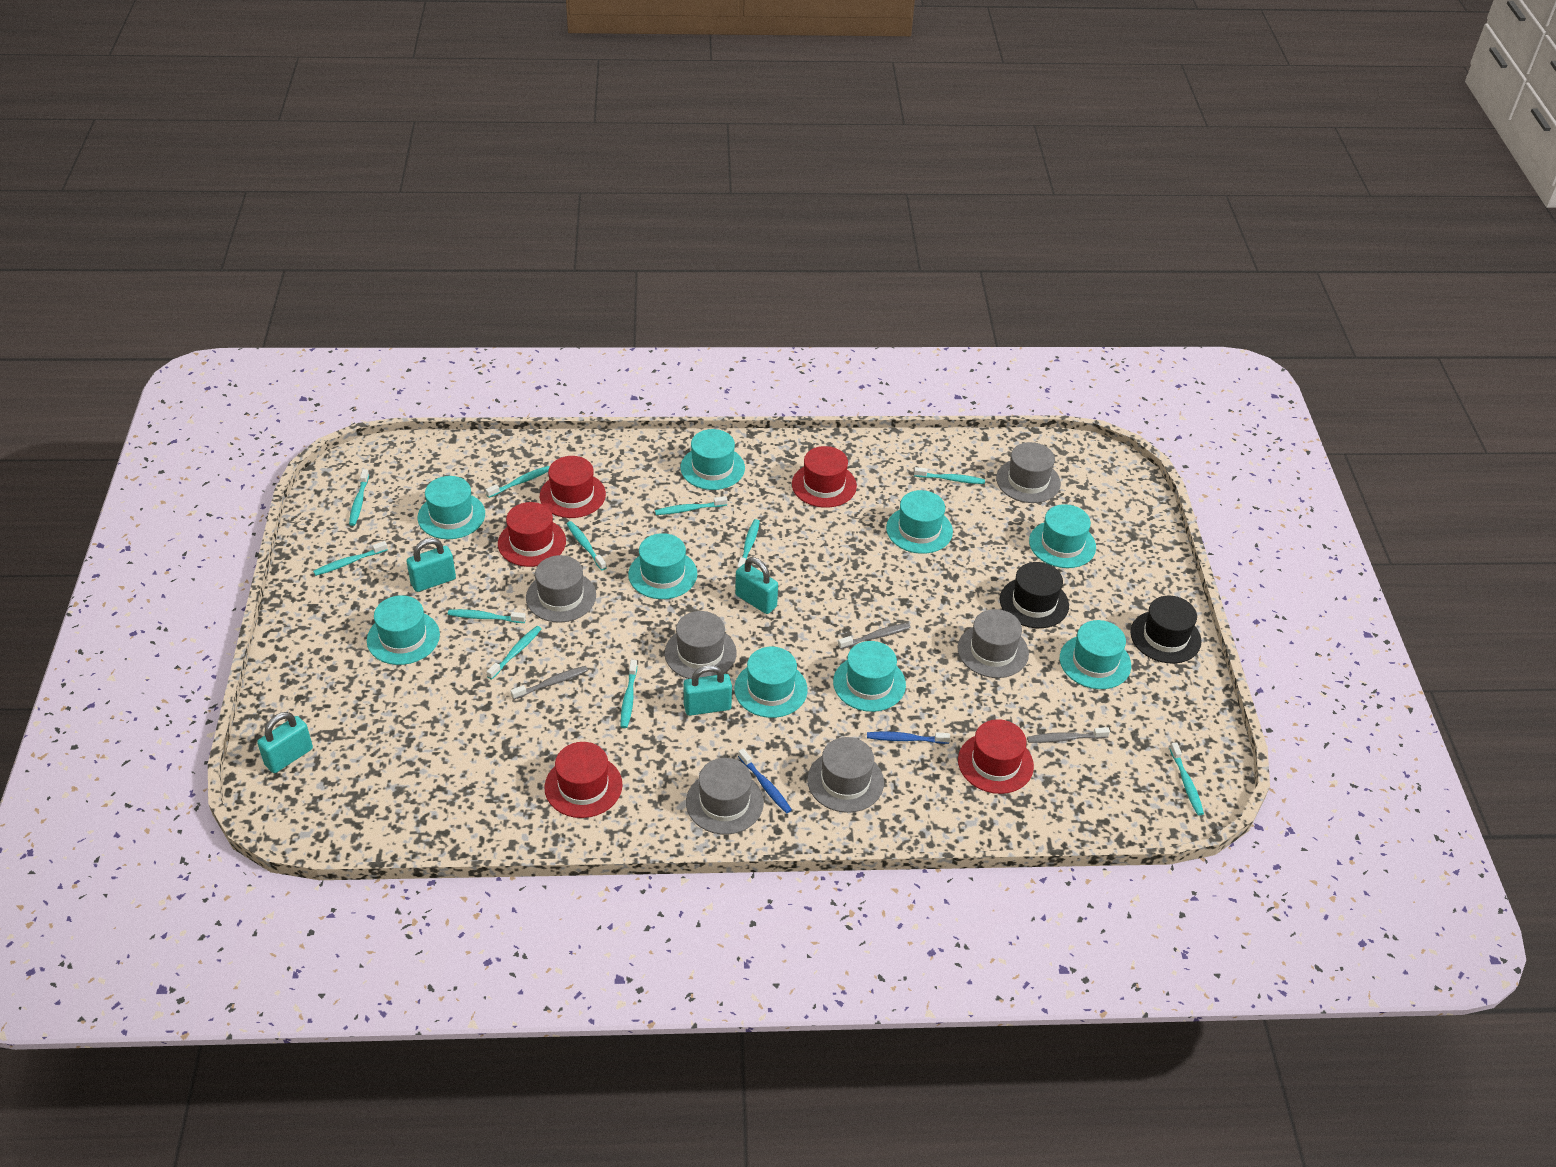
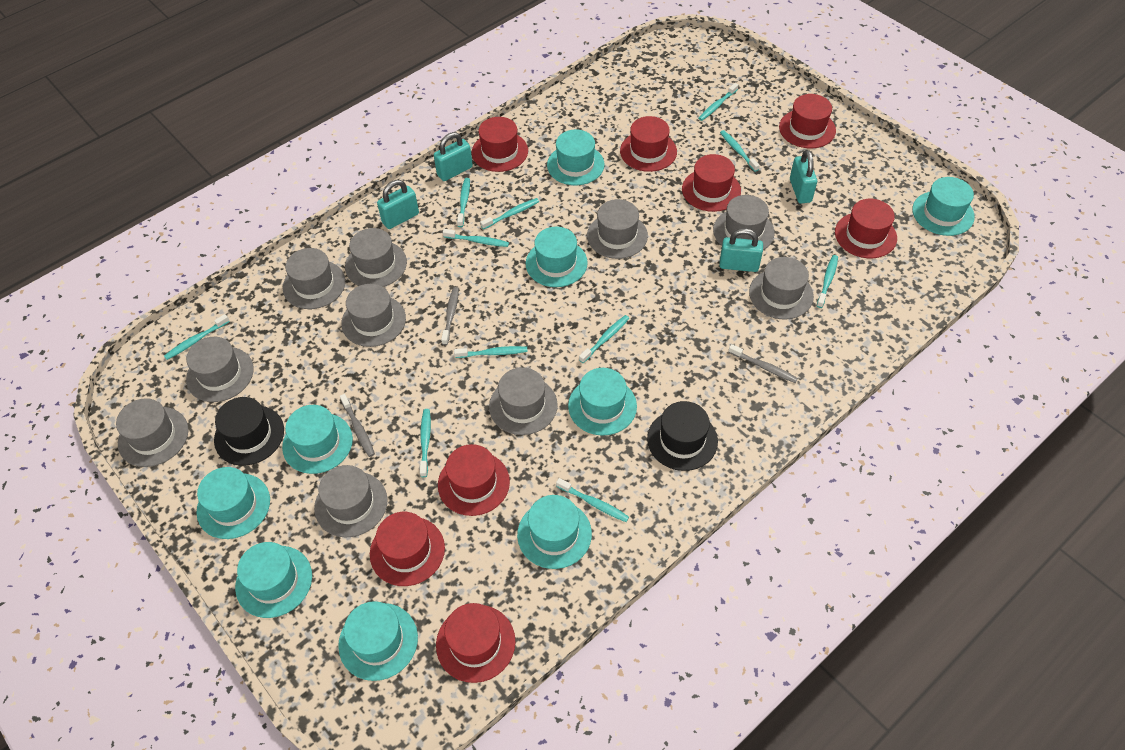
blue toothbrush: [738,749,792,814] [867,732,950,744] = 2 -> none = 0
grey hat: [526,555,596,623] [665,611,736,679] [686,758,764,834] [807,737,884,813] [958,609,1029,678] [996,442,1061,503] = 6 -> [116,398,188,467] [186,337,254,402] [283,248,346,309] [314,465,388,537] [341,284,406,347] [345,228,407,287] [489,367,558,435] [587,199,648,259] [713,195,774,250] [749,257,814,320] = 10
red hat: [498,502,566,567] [540,456,606,518] [544,742,622,818] [792,446,857,508] [958,719,1034,794] = 5 -> [370,512,445,586] [436,603,515,683] [438,444,510,516] [472,117,528,172] [620,116,677,172] [682,154,741,212] [779,94,836,148] [835,199,897,258] = 8

